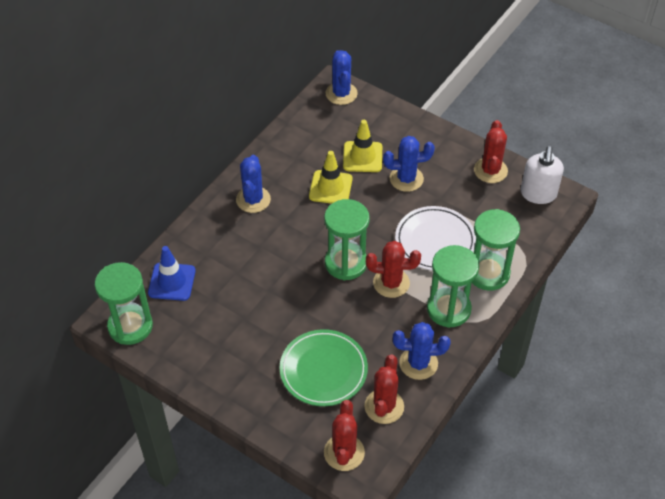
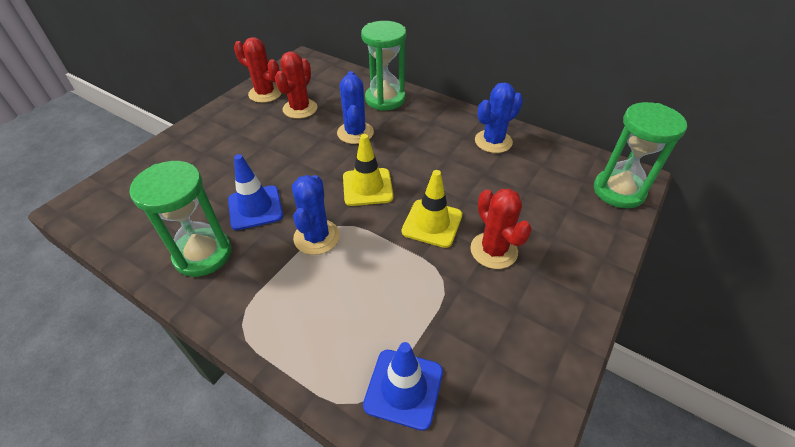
blue cactus: [236,155,271,213] [326,50,358,105] [383,136,435,192] [393,322,451,380] = 4 -> [292,175,340,255] [337,71,374,144] [475,82,523,153] = 3
blue traffic cone: [148,246,196,301] = 1 -> [228,154,283,230] [363,342,443,431] = 2
green hourglass: [95,262,153,345] [324,199,370,280] [427,245,479,328] [472,209,520,291] = 4 -> [129,161,232,277] [361,21,406,111] [594,102,687,209] = 3
green plate: [280,329,368,406] = 1 -> none = 0
red cactus: [324,400,365,471] [364,354,404,424] [366,241,421,298] [474,120,508,183] = 4 -> [234,37,282,103] [275,52,318,119] [470,189,532,269] = 3
white plate: [395,206,476,271] = 1 -> none = 0
white soap dispenser: [521,146,564,204] = 1 -> none = 0

